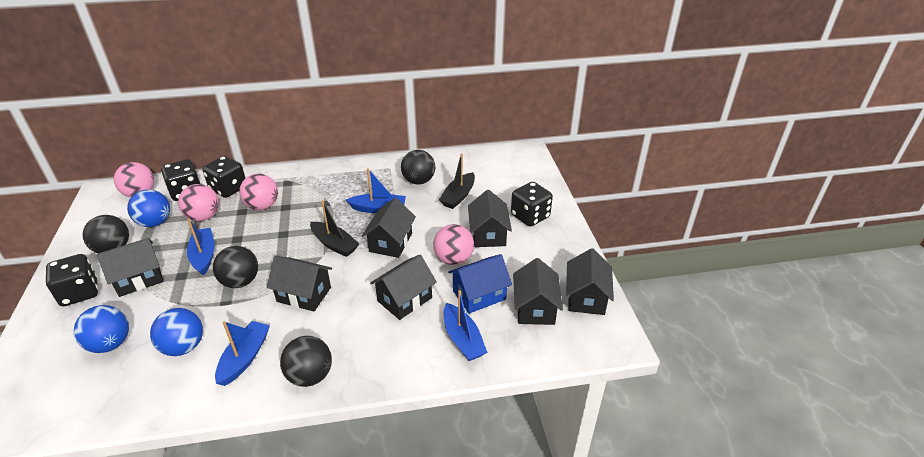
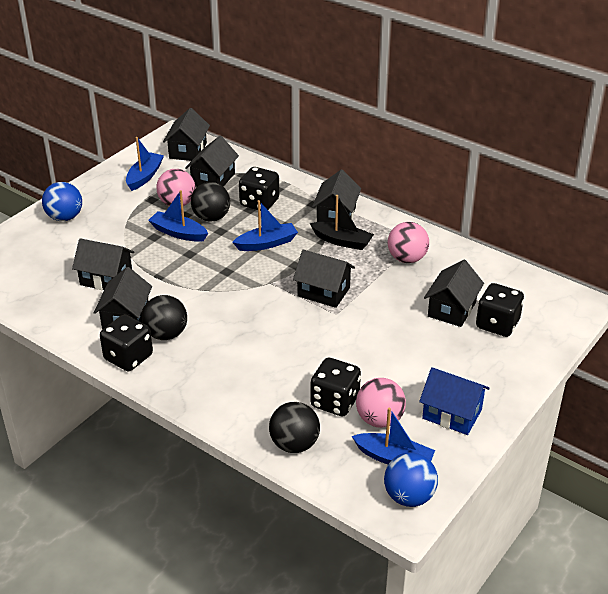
black ball: [83,215,129,253] [213,246,258,288] [280,336,332,387] [401,150,435,184] = 4 -> [141,295,187,340] [191,182,230,222] [269,402,320,453] = 3
black boat: [310,200,359,257] [439,153,475,209] = 2 -> [310,195,374,250] = 1
blue ball: [74,305,129,353] [127,189,170,227] [150,308,203,356] = 3 -> [42,182,82,221] [384,452,438,507] = 2
pink ball: [114,162,154,197] [178,184,219,221] [239,173,278,210] [433,224,474,265] = 4 -> [156,169,196,206] [356,378,406,428] [388,222,429,263] = 3

